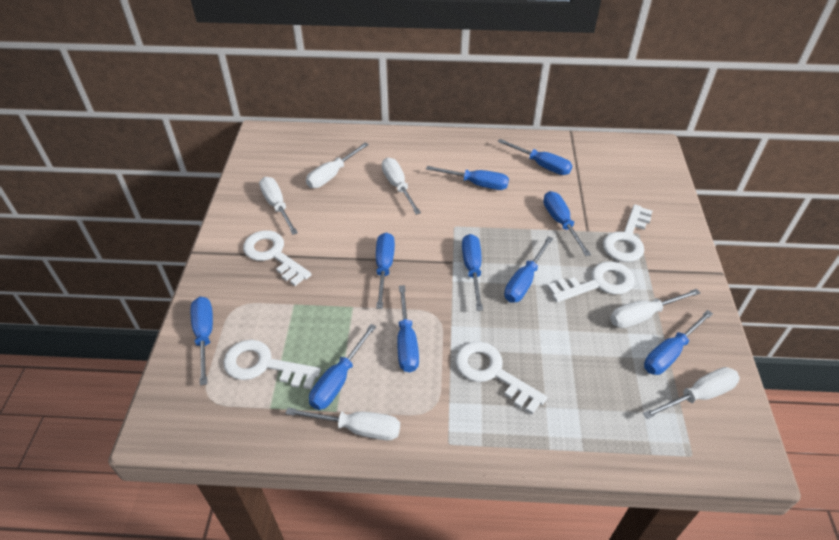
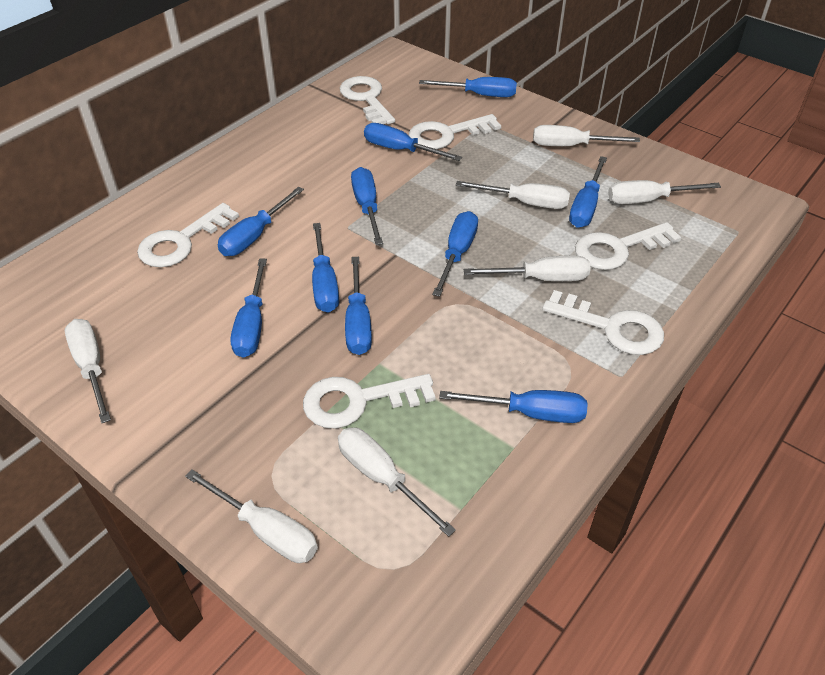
white key: [223,340,321,389] [243,230,312,286] [455,341,547,415] [548,261,635,302] [603,204,653,262] = 5 -> [137,203,239,267] [303,374,436,429] [340,76,395,124] [409,114,501,149] [542,290,664,355] [575,222,681,270] = 6
white screwdriver: [259,177,298,235] [285,408,400,440] [306,143,369,188] [382,158,421,215] [610,289,700,328] [643,367,740,419] = 6 -> [65,319,111,423] [185,469,318,563] [338,427,456,537] [456,181,570,209] [464,255,591,281] [533,125,640,146] [608,180,721,204] = 7

